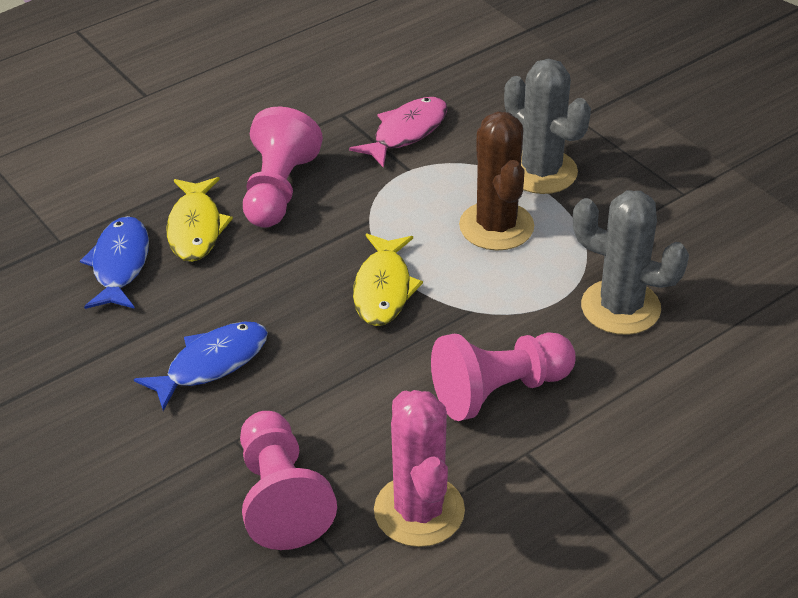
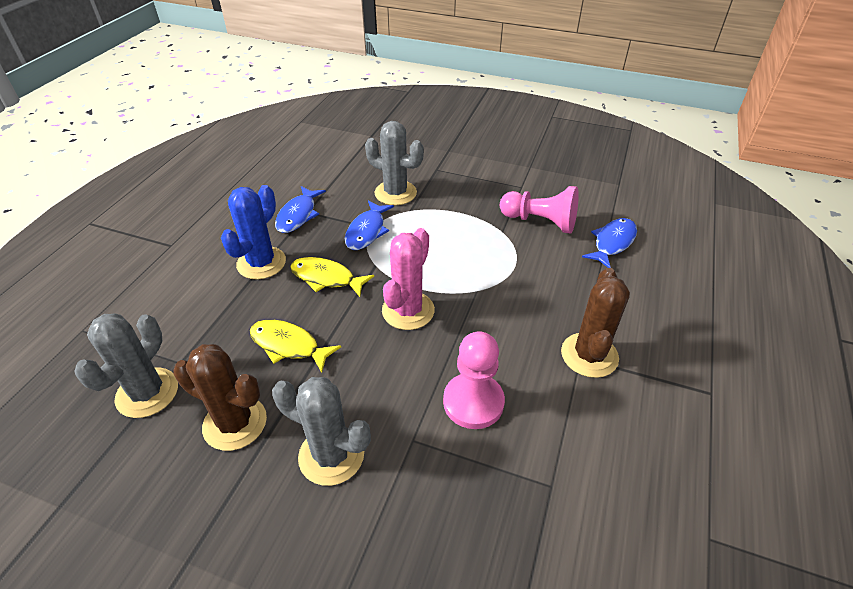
blue cactus: none = 0 -> [221,185,286,280] = 1
blue fish: [80,216,149,309] [134,321,268,411] = 2 -> [275,186,326,233] [345,200,394,250] [582,218,637,268] = 3
brown cactus: [459,111,534,251] = 1 -> [173,344,267,451] [561,268,630,378] = 2
grey cactus: [504,59,591,194] [573,190,689,335] = 2 -> [74,314,178,418] [272,377,371,486] [365,121,424,205] = 3
pink fish: [349,97,447,168] = 1 -> none = 0
pink pawn: [240,411,337,550] [243,106,323,228] [431,332,575,421] = 3 -> [443,331,505,429] [500,186,579,233] = 2

